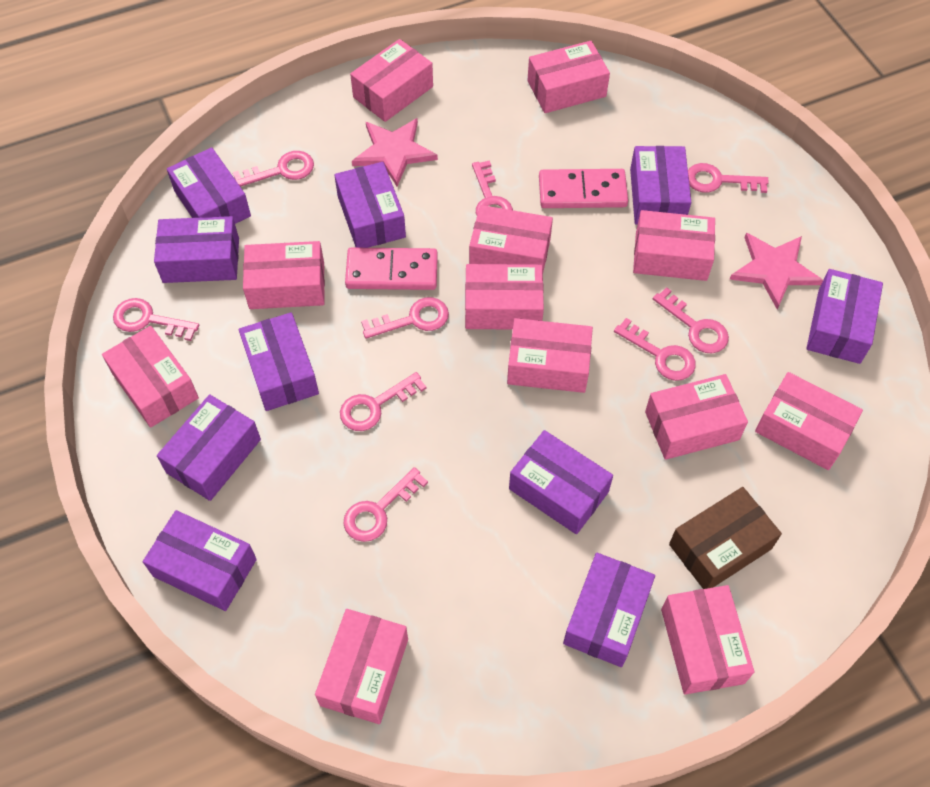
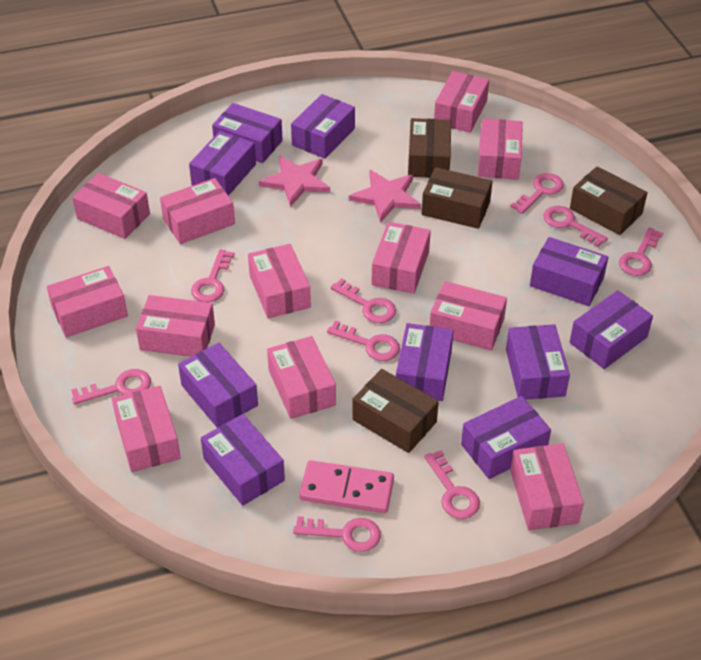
brown box: [669,487,782,589] = 1 -> [352,369,439,453] [408,118,451,178] [422,167,493,229] [570,167,648,235] = 4
pink domino: [345,247,438,290] [539,169,628,208] = 2 -> [299,460,394,513] = 1

